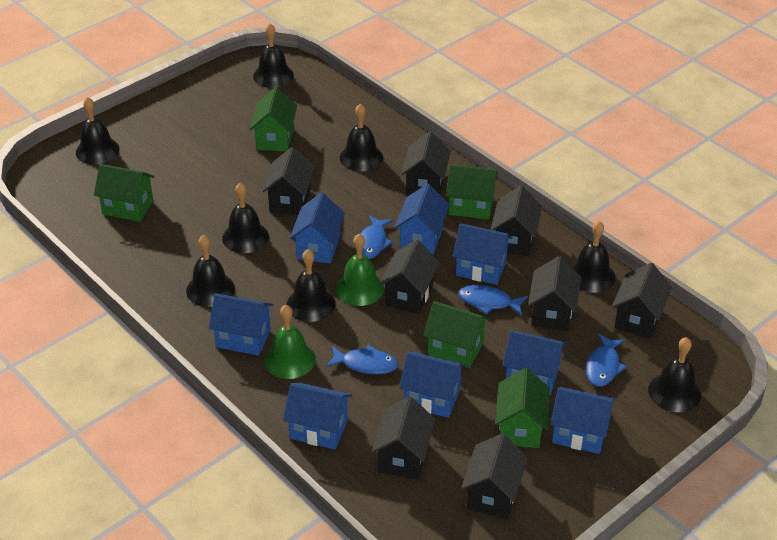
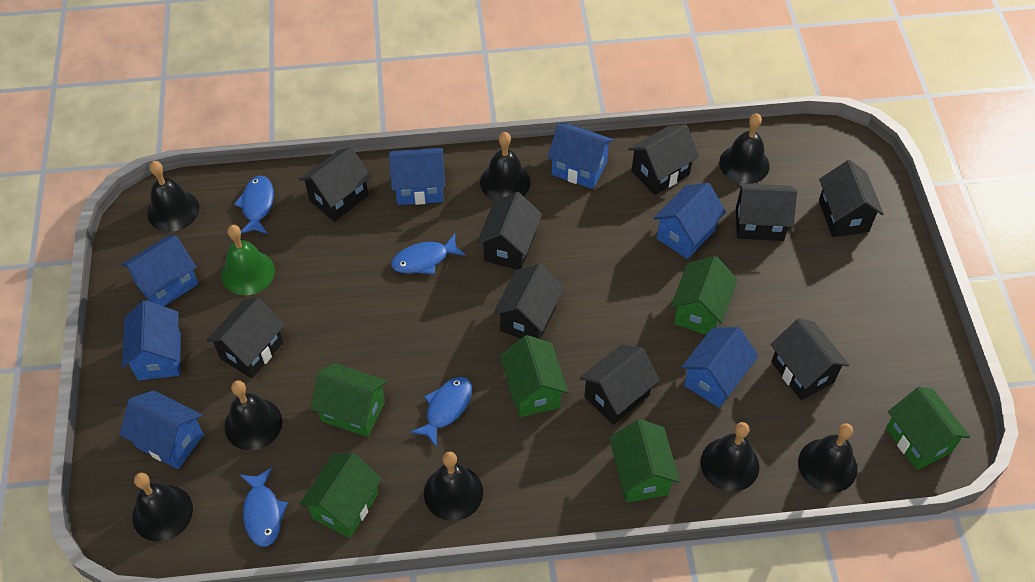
black house: [262,147,315,215] [372,397,435,479] [379,240,439,314] [401,131,451,195] [461,434,528,519] [491,185,542,256] [528,256,581,331] [612,263,672,338] = 8 -> [206,298,284,378] [299,147,371,222] [477,192,542,270] [493,264,564,339] [579,344,660,425] [628,124,699,195] [736,183,797,241] [771,318,849,400] [819,160,884,237] = 9
blue house: [209,294,273,356] [283,383,352,450] [290,193,345,264] [394,184,450,255] [399,352,466,418] [453,223,512,285] [503,330,566,395] [550,387,615,454] = 8 -> [119,390,204,469] [122,235,198,306] [122,300,181,380] [389,148,445,205] [547,123,614,189] [654,183,726,259] [681,327,758,408] = 7
green bell: [264,305,316,379] [336,234,384,306] = 2 -> [221,225,275,295] = 1
green house: [94,164,154,222] [250,87,297,152] [423,301,490,368] [446,164,498,220] [495,368,550,448] = 5 -> [300,453,382,538] [310,363,387,437] [500,335,568,417] [609,419,680,503] [671,256,738,335] [886,386,970,470] = 6

